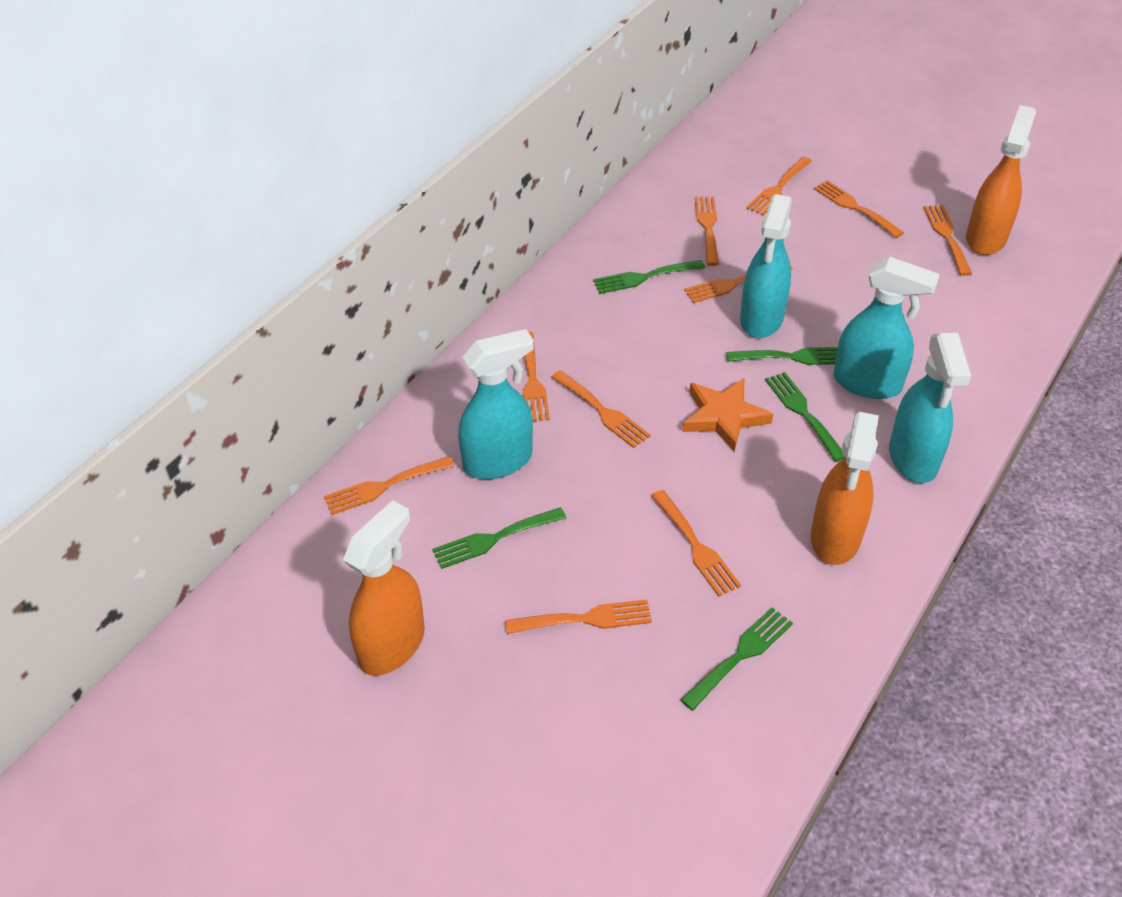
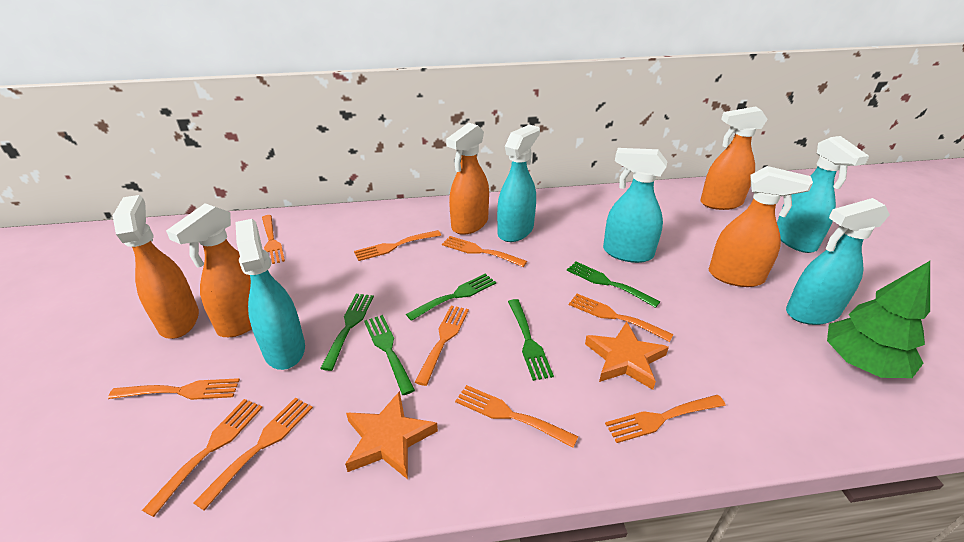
green tree: none = 0 -> [827,261,930,378] = 1
orange spray bottle: [343,500,425,676] [811,412,879,565] [966,105,1036,255] = 3 -> [113,195,199,339] [166,203,252,337] [446,123,489,235] [700,106,768,210] [709,166,813,287] = 5
orange star: [683,378,773,452] = 1 -> [345,391,438,479] [585,321,669,390] = 2
turquoise spray bottle: [458,329,534,479] [740,194,792,338] [833,257,940,399] [889,333,971,483] = 4 -> [235,219,305,370] [497,125,540,242] [603,148,668,263] [777,136,869,253] [786,198,890,325] = 5

